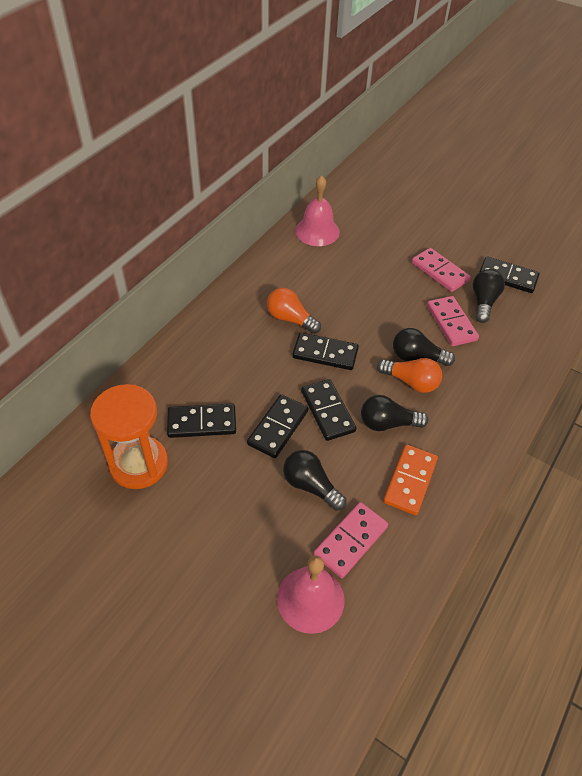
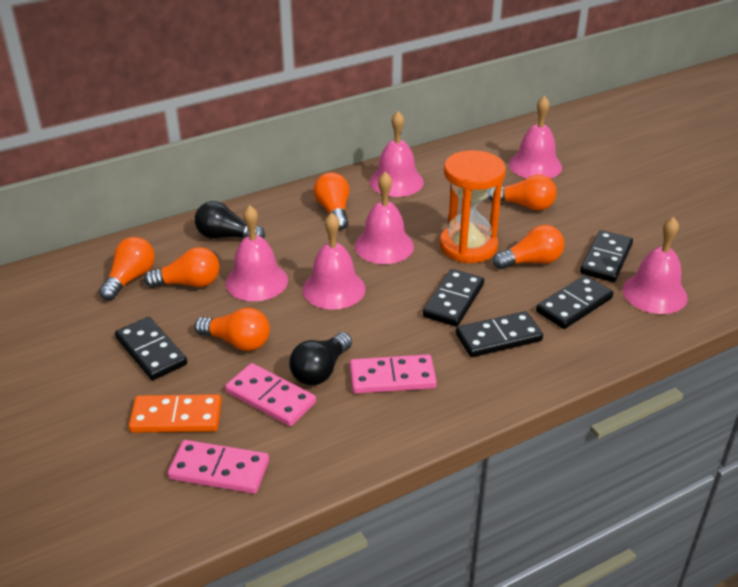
black light bulb: [283,450,346,511] [361,395,428,431] [393,328,455,366] [473,269,505,323] = 4 -> [195,201,265,239] [289,332,352,386] = 2
orange light bulb: [267,288,321,334] [377,358,442,393] = 2 -> [99,237,155,300] [144,247,220,288] [194,307,270,351] [313,172,349,230] [488,175,557,211] [493,225,564,269] = 6
pink bell: [277,556,345,634] [295,175,340,246] = 2 -> [225,205,288,301] [303,213,366,310] [355,172,414,264] [370,111,424,197] [509,96,562,178] [622,217,687,314] = 6

